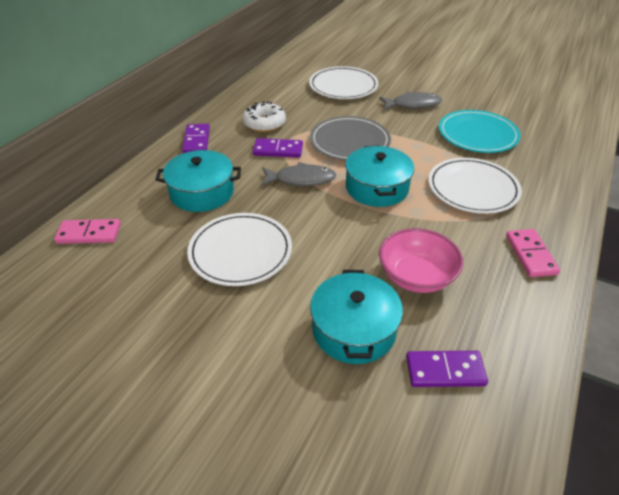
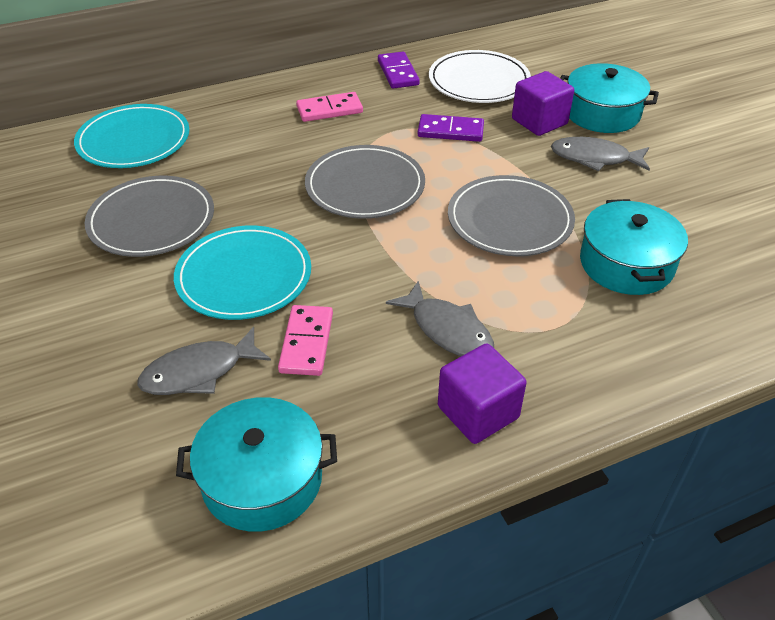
grey fish: [261,162,336,186] [379,92,442,110] = 2 -> [137,327,271,395] [386,280,494,357] [551,137,650,171] = 3
grey plate: [310,116,391,160] = 1 -> [85,176,214,257] [305,145,425,219] [448,175,575,256] = 3
pink bowl: [379,228,463,293] = 1 -> none = 0
purple cube: none = 0 -> [438,343,527,444] [512,71,574,136] = 2
purple domino: [182,123,210,153] [253,138,303,158] [406,351,488,387] = 3 -> [378,52,420,89] [418,114,484,142] = 2
turquoise plate: [439,110,521,153] = 1 -> [74,104,189,168] [174,226,311,320] = 2
white donut: [243,101,286,132] = 1 -> none = 0
white plate: [187,213,292,286] [309,66,379,99] [428,158,522,214] = 3 -> [429,50,531,103] = 1

